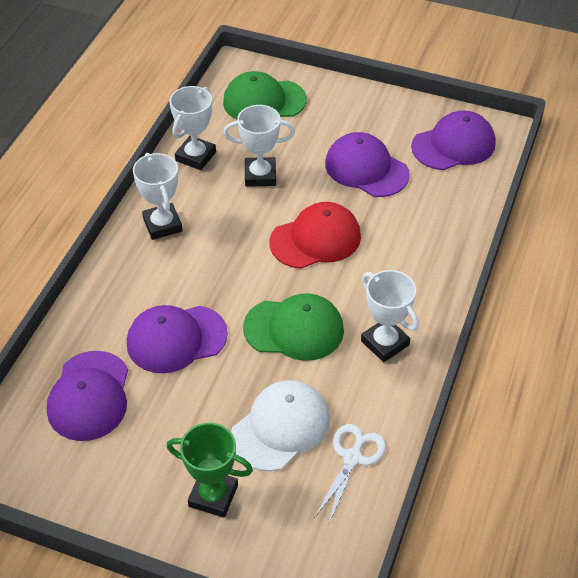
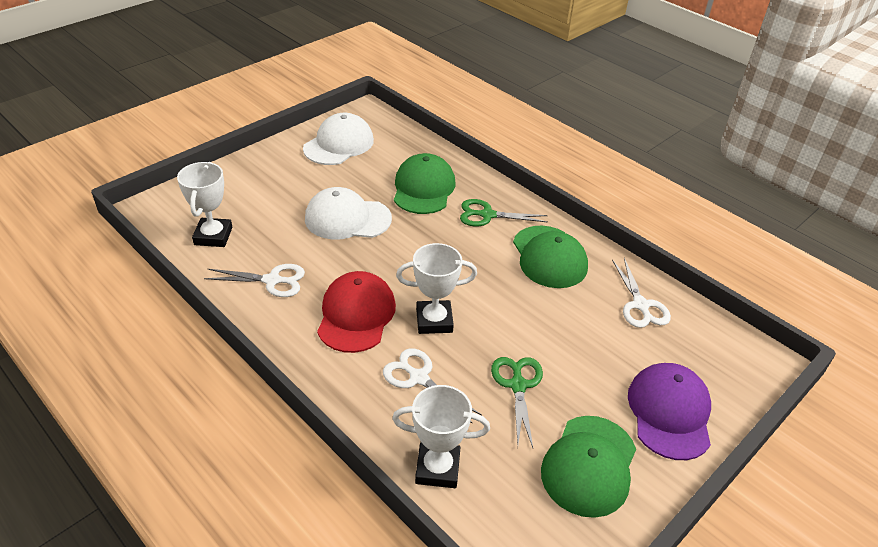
green cap: [223,71,307,120] [243,293,344,361] = 2 -> [394,153,455,214] [513,226,588,288] [541,416,636,518] = 3
green scissors: none = 0 -> [460,199,548,226] [491,357,543,448] = 2
green trophy: [166,423,253,518] = 1 -> none = 0
purple cap: [46,351,128,441] [127,305,228,373] [325,132,410,197] [411,111,496,170] = 4 -> [628,363,711,460] = 1
white cap: [231,380,330,471] = 1 -> [303,113,374,165] [305,187,392,240] = 2
white scissors: [315,424,386,523] = 1 -> [204,264,305,297] [383,348,482,424] [612,258,671,328] = 3
white trophy: [133,153,183,240] [169,86,216,170] [223,105,295,187] [361,270,419,362] = 4 -> [177,162,232,247] [392,385,490,488] [396,243,477,334] = 3

